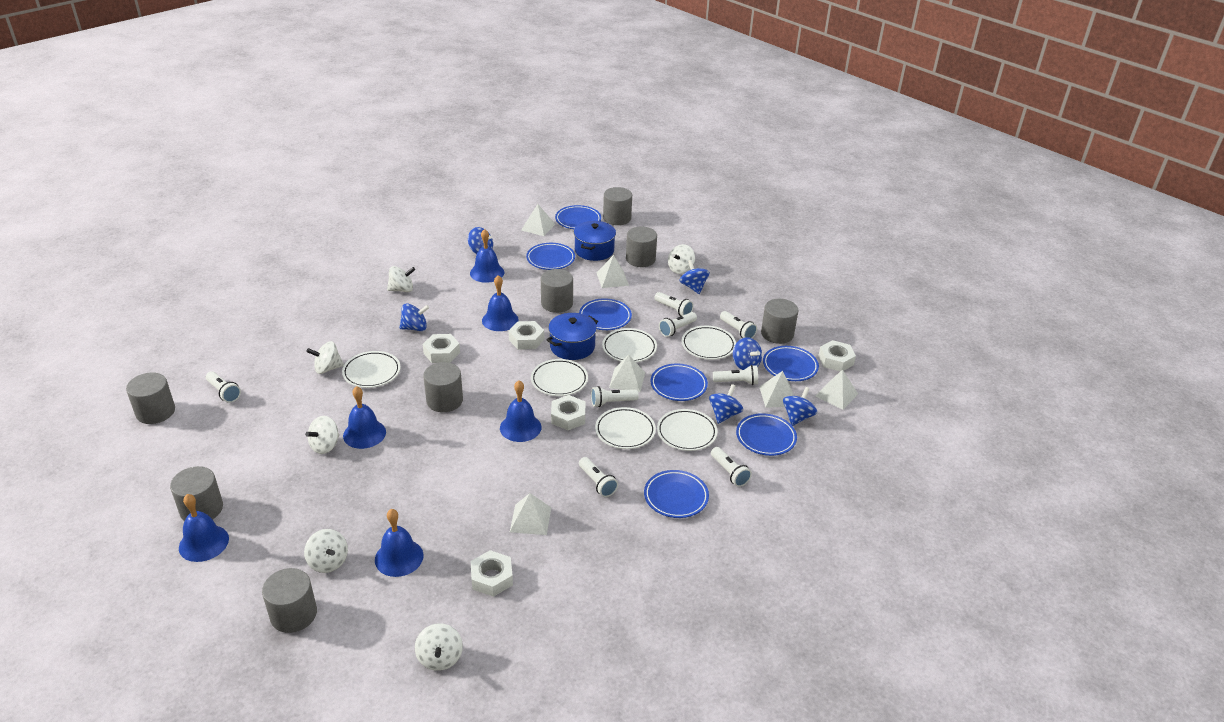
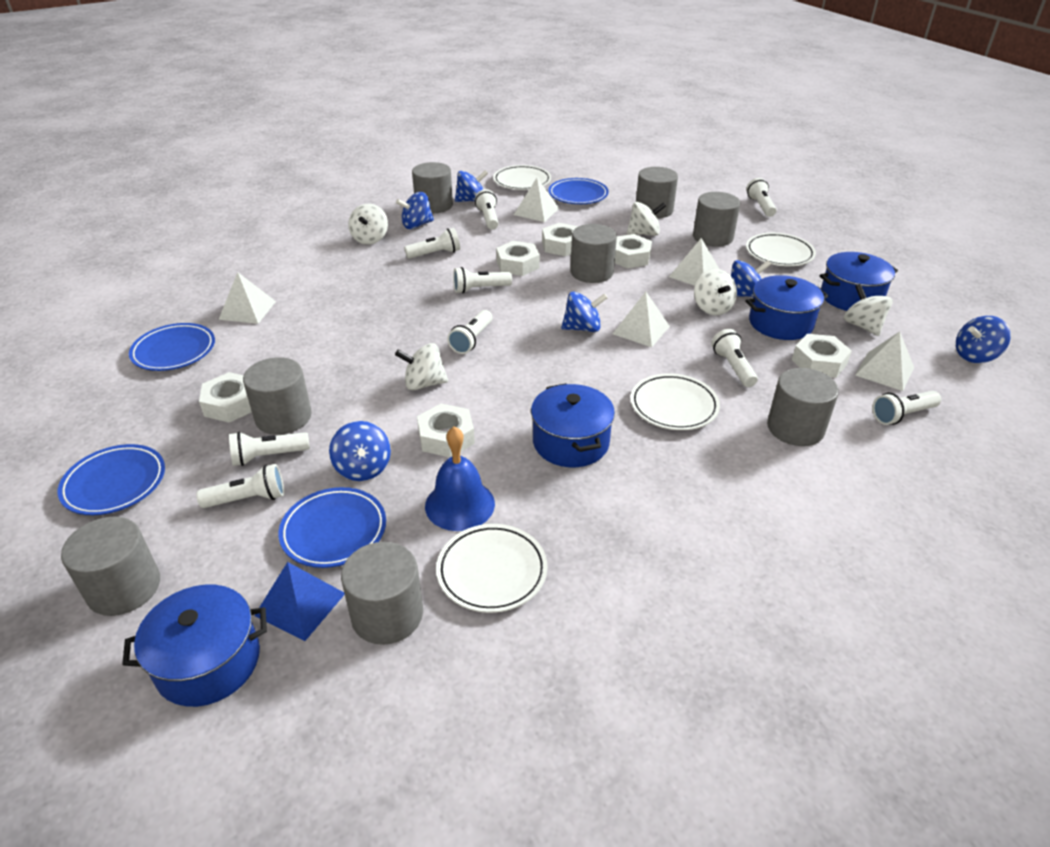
blue bell: [179,494,229,562] [343,386,386,449] [375,509,423,577] [470,229,504,283] [482,275,519,331] [500,381,542,442] = 6 -> [425,426,495,531] = 1
blue plate: [526,243,575,270] [555,205,601,229] [579,298,632,330] [644,470,709,518] [650,363,708,401] [736,413,797,456] [763,346,819,381] = 7 -> [58,444,165,515] [129,323,215,371] [278,487,386,568] [549,178,609,204] = 4
blue pot: [546,313,598,360] [574,221,616,261] = 2 -> [122,585,267,707] [531,383,615,467] [746,275,828,340] [820,252,898,311] = 4
blue pyramid: none = 0 -> [254,562,345,641] = 1
white flashlight: [206,371,241,403] [579,457,618,497] [591,386,639,407] [654,292,694,316] [659,312,697,337] [711,447,752,487] [713,365,758,385] [720,311,757,338] = 8 -> [196,464,284,508] [229,432,310,466] [404,228,460,259] [447,310,492,354] [453,267,512,294] [475,189,499,230] [711,329,758,387] [746,178,777,217] [872,391,941,425] = 9
white nut: [423,334,460,363] [471,550,513,597] [508,321,544,350] [551,395,585,430] [818,340,856,371] = 5 -> [199,372,252,423] [417,404,475,457] [496,241,540,276] [542,223,578,256] [615,234,652,268] [792,334,852,378] = 6
white plate: [342,351,401,388] [531,359,588,396] [595,407,656,449] [602,328,657,362] [657,409,717,451] [682,326,736,360] = 6 -> [436,524,547,613] [493,165,551,190] [630,373,720,430] [746,233,816,266] = 4
white pyramid: [510,493,551,535] [521,204,555,236] [597,255,629,288] [609,355,645,392] [759,371,794,408] [815,369,858,410] = 6 -> [219,272,276,324] [514,178,559,222] [613,292,670,347] [669,238,719,286] [855,331,914,391] = 5
white spinning top: [304,529,348,573] [305,416,339,454] [306,341,344,374] [387,266,415,292] [415,623,463,671] [668,244,695,274] = 6 -> [348,204,388,245] [395,343,448,390] [627,202,666,236] [694,269,737,315] [843,284,893,336] = 5

